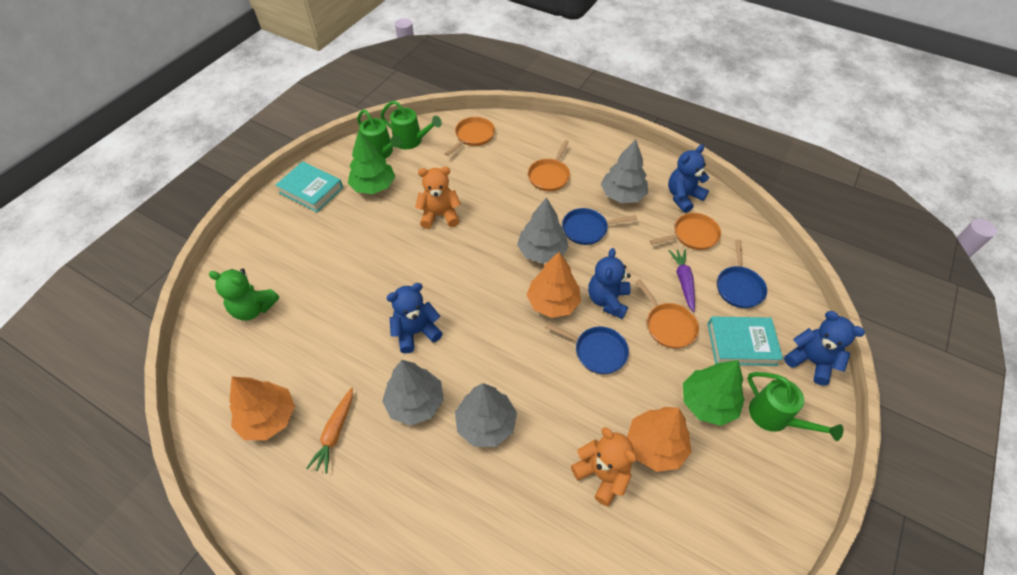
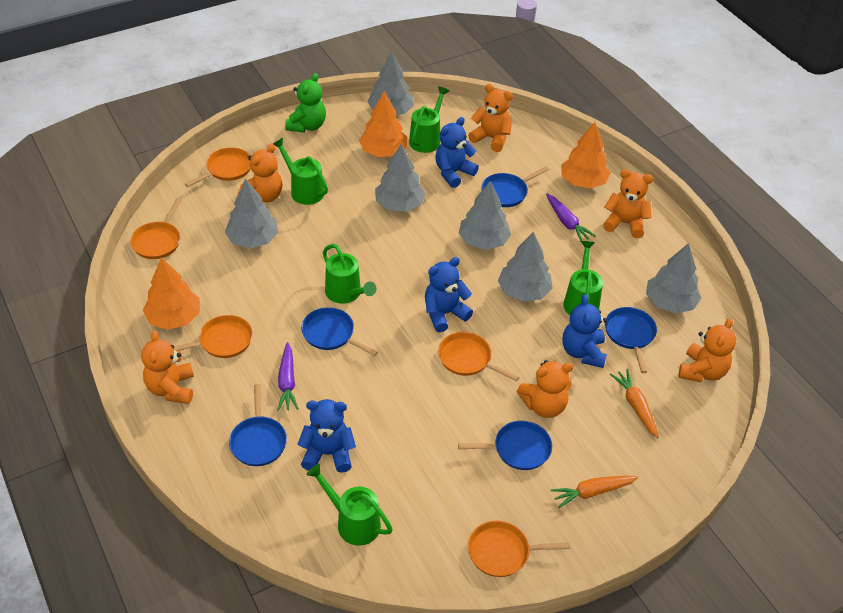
blue pan: [545,323,629,374] [562,208,637,245] [717,240,767,308] = 3 -> [229,384,287,466] [301,307,378,356] [458,421,552,470] [481,166,549,207] [605,307,657,373] = 5
green tree: [348,130,395,194] [683,360,745,426] = 2 -> none = 0
green watering can: [357,110,402,159] [381,100,442,149] [747,372,843,441] = 3 -> [273,138,328,205] [307,464,393,546] [323,244,376,304] [409,86,449,153] [563,241,603,315] = 5
grey tree: [382,360,444,425] [455,383,517,447] [517,197,569,263] [601,139,648,203] = 4 -> [225,179,278,248] [367,52,414,115] [375,144,426,212] [459,181,511,250] [498,232,553,302] [646,243,701,313] = 6
orange carrot: [306,388,353,474] = 1 -> [551,476,639,508] [610,369,659,438] = 2
orange pan: [445,117,495,156] [528,140,570,191] [636,279,699,349] [650,213,721,250] = 4 -> [130,198,182,259] [173,315,253,358] [185,147,251,187] [438,332,519,382] [468,521,570,577] = 5
orange teddy bear: [415,167,461,229] [571,427,637,506] = 2 -> [141,330,194,404] [238,144,282,202] [468,84,513,152] [517,360,574,418] [603,169,653,238] [678,318,736,382] = 6
purple carrot: [669,249,695,312] = 1 -> [277,342,299,411] [546,194,595,243] = 2
turquoise book: [276,161,343,212] [708,316,783,366] = 2 -> none = 0

